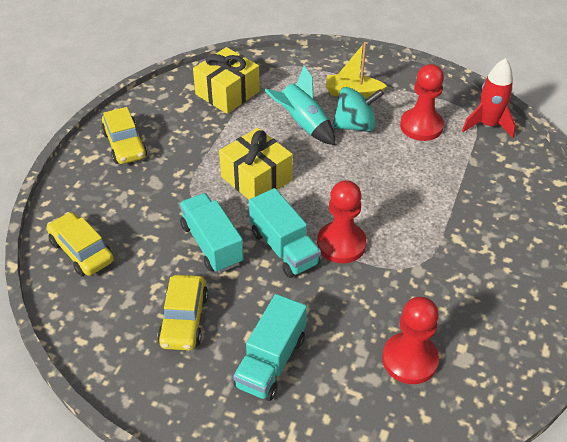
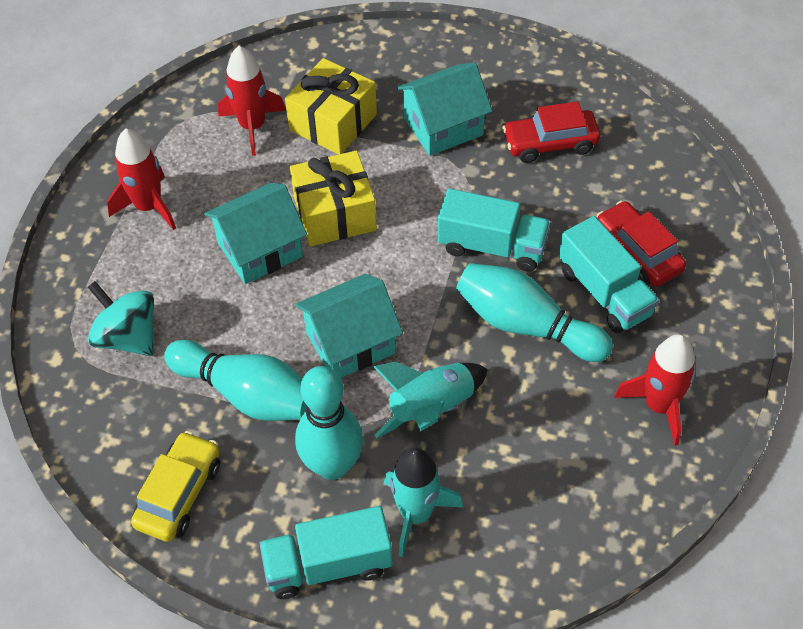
red car: none = 0 -> [502,101,600,163] [597,201,686,286] = 2
red pawn: [317,180,367,263] [382,297,439,384] [400,64,444,141] = 3 -> none = 0
red rocket: [462,58,516,138] = 1 -> [107,129,176,230] [218,46,286,156] [614,334,696,445] = 3
turquoise bowling pin: none = 0 -> [164,340,307,421] [295,366,363,480] [456,263,613,362] = 3
turquoise house: none = 0 -> [204,183,307,284] [295,274,403,378] [396,62,492,156] = 3
turquoise rocket: [265,65,335,145] = 1 -> [373,361,488,438] [384,447,463,557] = 2
yellow boat: [326,42,387,99] = 1 -> none = 0
yellow car: [47,212,114,276] [101,107,147,164] [157,275,208,351] = 3 -> [131,431,220,542] = 1

